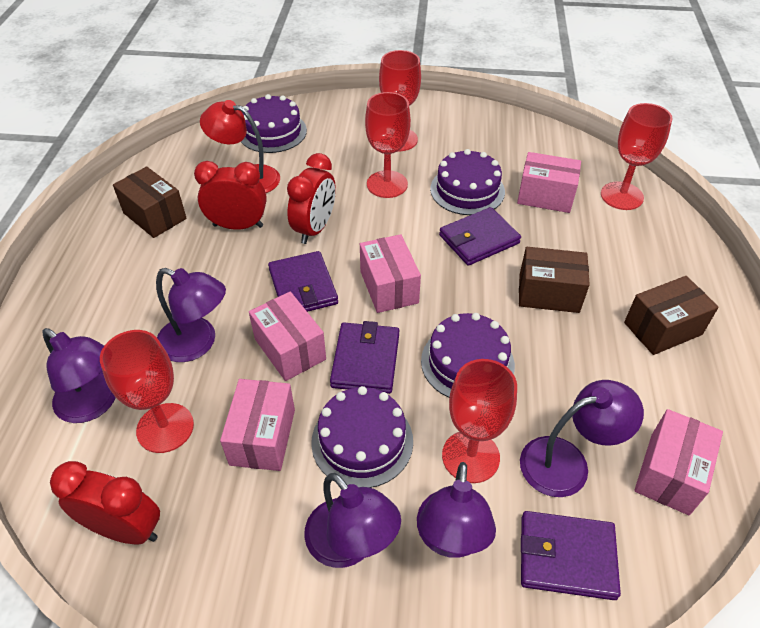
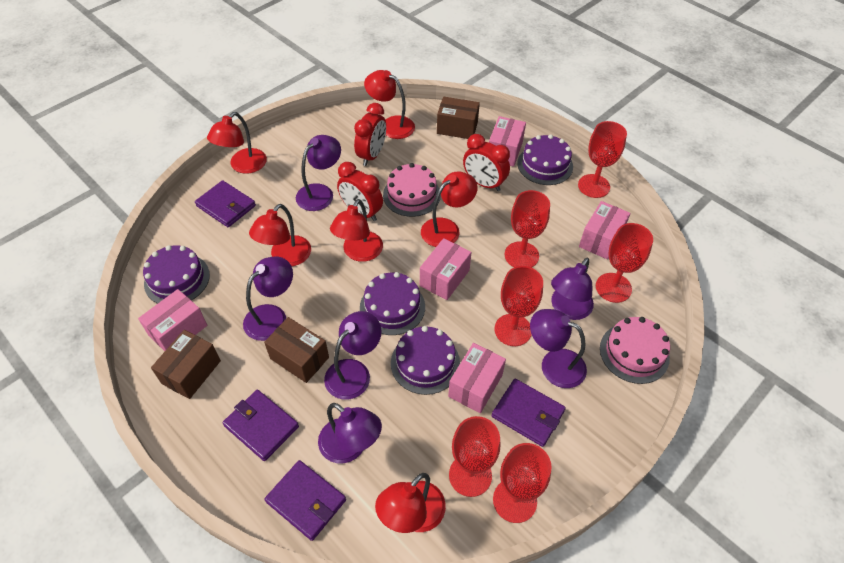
pink cake: none = 0 -> [383,163,441,217] [600,317,670,384] = 2
purple lamp: [43,328,116,423] [156,268,226,362] [304,473,401,568] [417,462,496,558] [520,380,644,497] = 5 -> [243,257,293,341] [296,135,341,211] [318,403,382,463] [324,311,381,400] [530,309,587,388] [551,258,594,320] = 6
red goblet: [100,330,194,453] [365,92,411,198] [379,50,421,151] [442,359,517,483] [601,103,673,210] = 5 -> [449,416,500,497] [493,443,552,523] [495,266,543,346] [505,190,550,268] [578,121,627,198] [596,223,653,303] = 6
red lamp: [200,100,280,193] = 1 -> [207,112,267,174] [249,204,311,266] [330,199,383,262] [364,70,415,139] [375,473,446,533] [421,171,478,247] = 6

